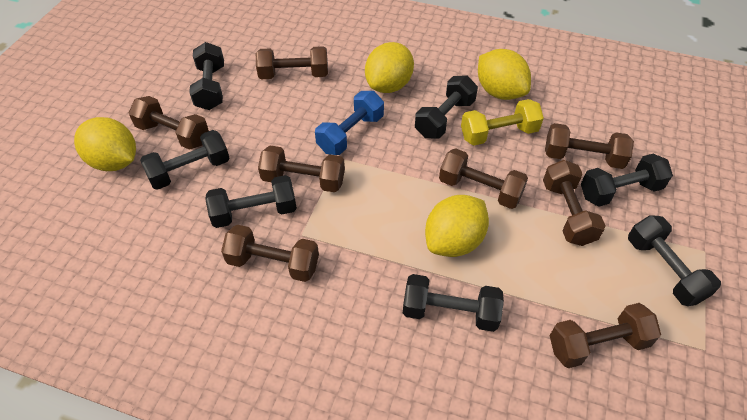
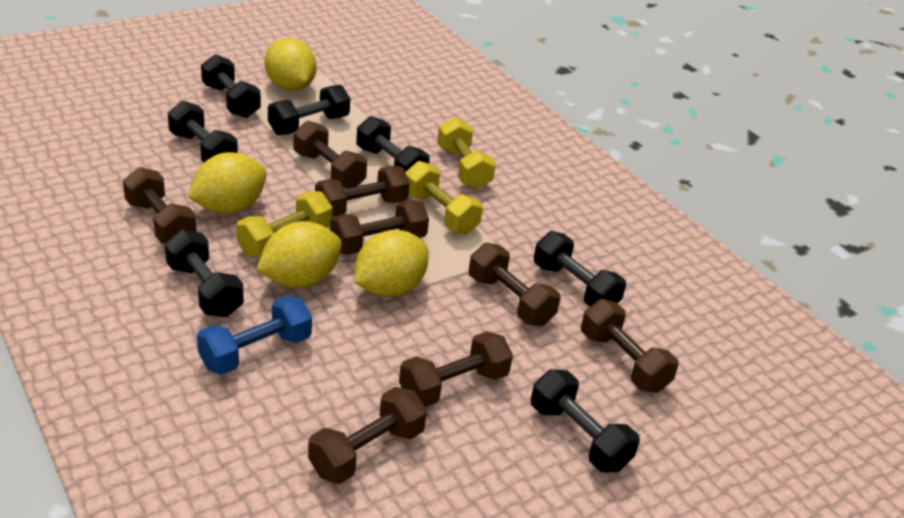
yellow dumbbell: [461,99,544,145] = 1 -> [236,191,333,257] [405,161,483,235] [437,117,496,189] = 3

